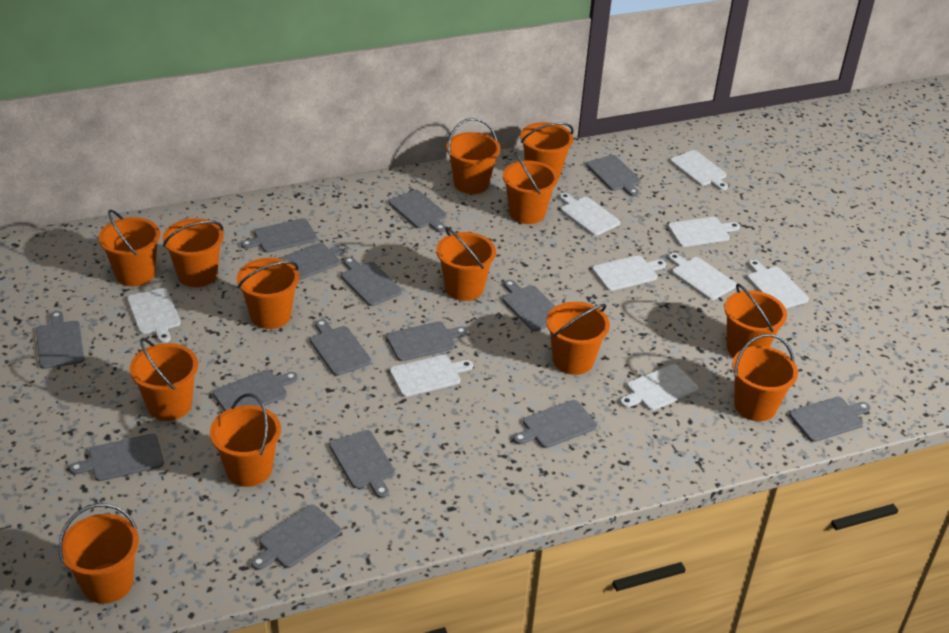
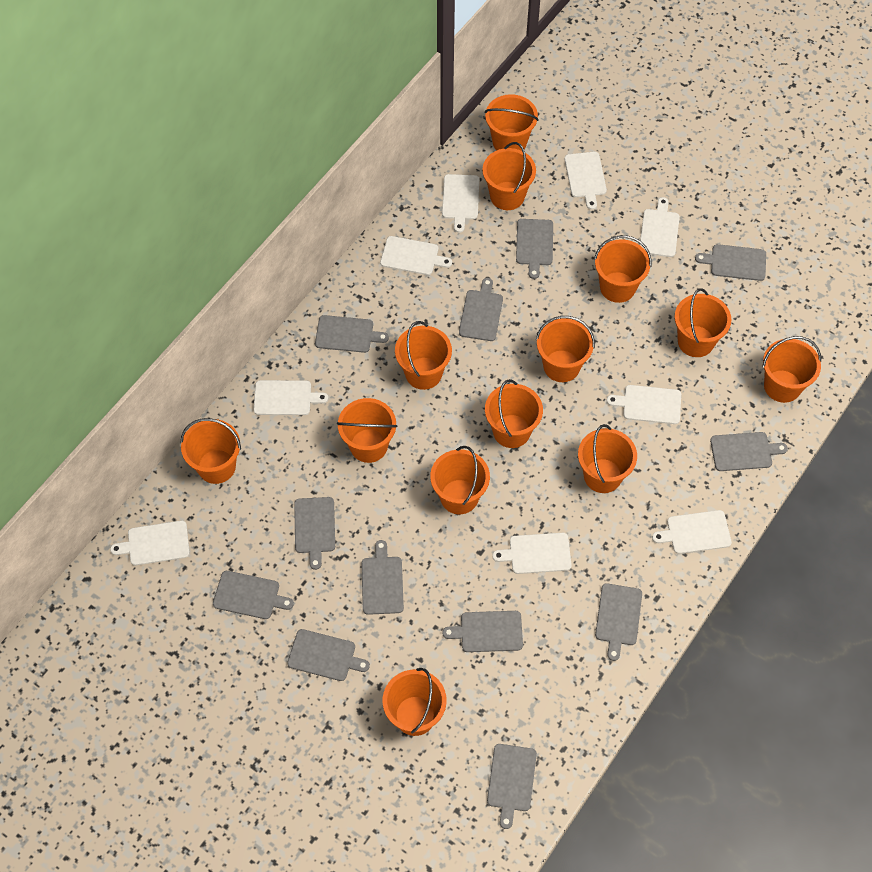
grey cutting board: [36,311,84,369] [69,433,164,481] [213,370,298,411] [241,218,317,253] [251,504,341,570] [278,243,348,281] [310,319,372,376] [329,430,395,498] [341,257,402,306] [386,321,468,361] [389,190,447,233] [502,280,556,331] [513,400,597,448] [586,155,641,197] [789,397,870,442] = 15 -> [213,571,294,619] [287,629,370,681] [294,497,335,570] [315,315,389,353] [362,540,404,615] [442,611,523,652] [459,278,503,341] [487,744,537,829] [516,219,553,279] [595,583,642,661] [695,244,766,281] [710,432,788,471] = 12

